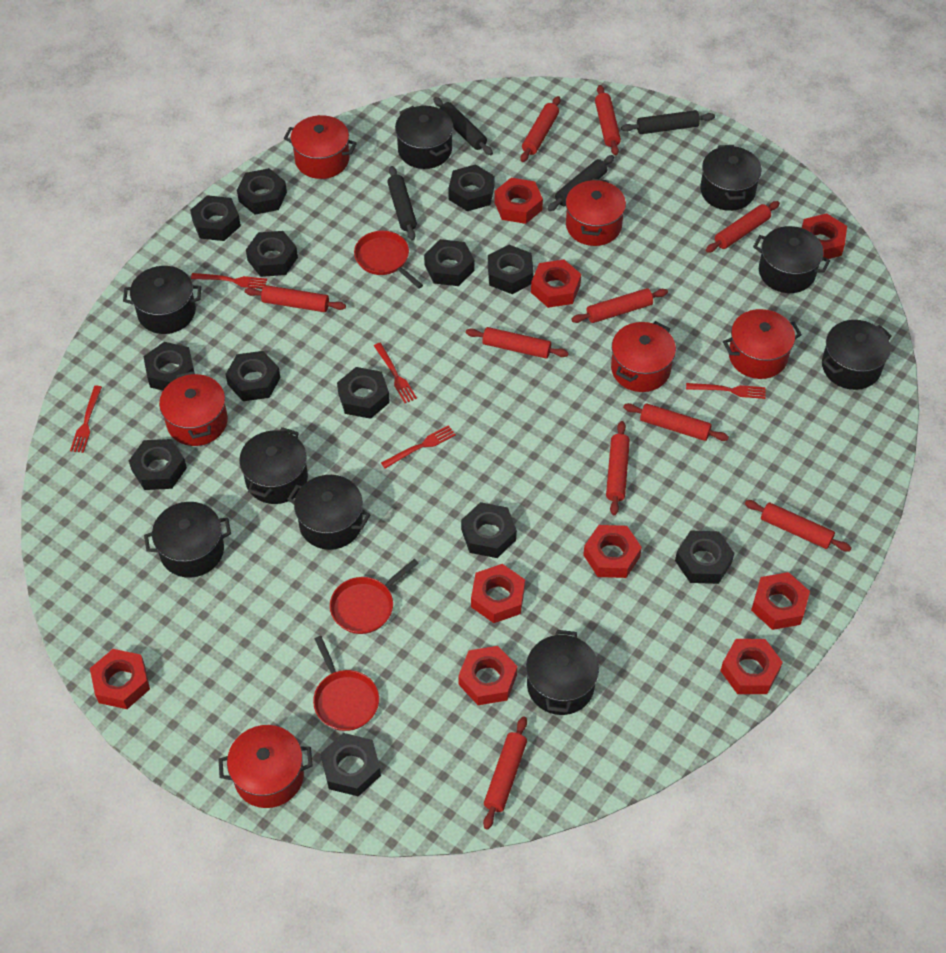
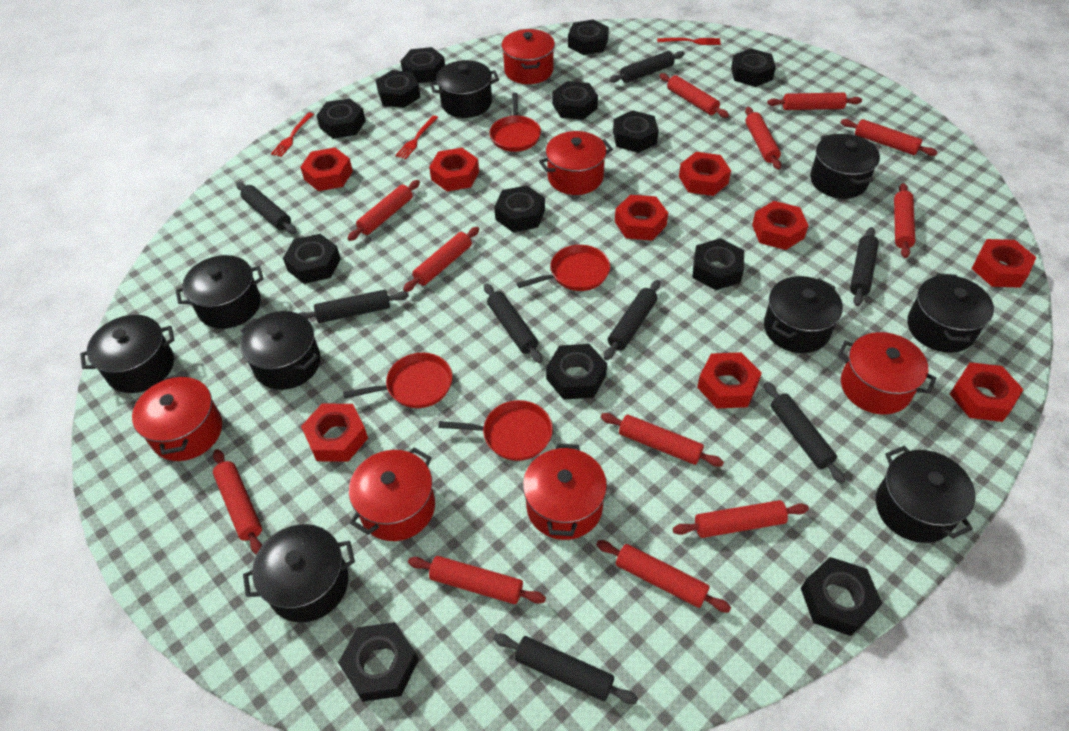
black rolling pin: [387,166,417,240] [433,97,493,155] [548,155,614,211] [621,110,715,134] = 4 -> [236,182,296,234] [298,290,409,323] [484,283,543,363] [493,633,638,704] [604,280,660,360] [609,51,684,83] [764,382,845,484] [850,227,879,306] = 8
red fork: [70,385,102,453] [191,273,267,289] [374,343,417,403] [381,425,456,469] [686,383,765,399] = 5 -> [271,113,314,157] [395,115,439,159] [657,38,721,45] = 3
red pan: [313,636,379,731] [330,559,419,634] [354,231,423,289] = 3 -> [343,353,452,408] [438,400,553,461] [489,93,541,152] [517,245,610,291] = 4
red rolling pin: [245,285,346,312] [466,327,569,359] [483,716,527,829] [520,96,560,162] [571,288,668,323] [595,85,621,156] [606,421,630,515] [623,403,729,441] [706,201,780,253] [745,500,852,552] = 10 -> [213,449,262,555] [347,180,420,241] [403,227,479,292] [408,556,546,604] [596,540,731,612] [600,413,724,467] [659,73,729,118] [673,500,809,538] [745,107,781,170] [767,92,862,110] [840,119,938,156] [894,183,915,258] = 12

